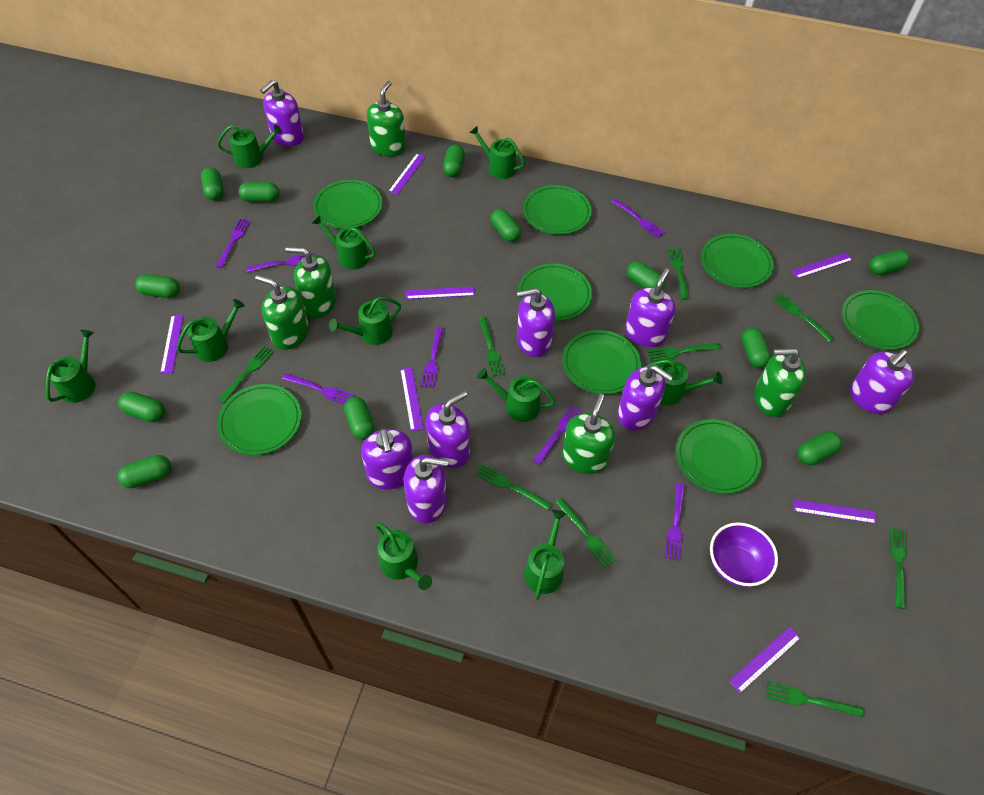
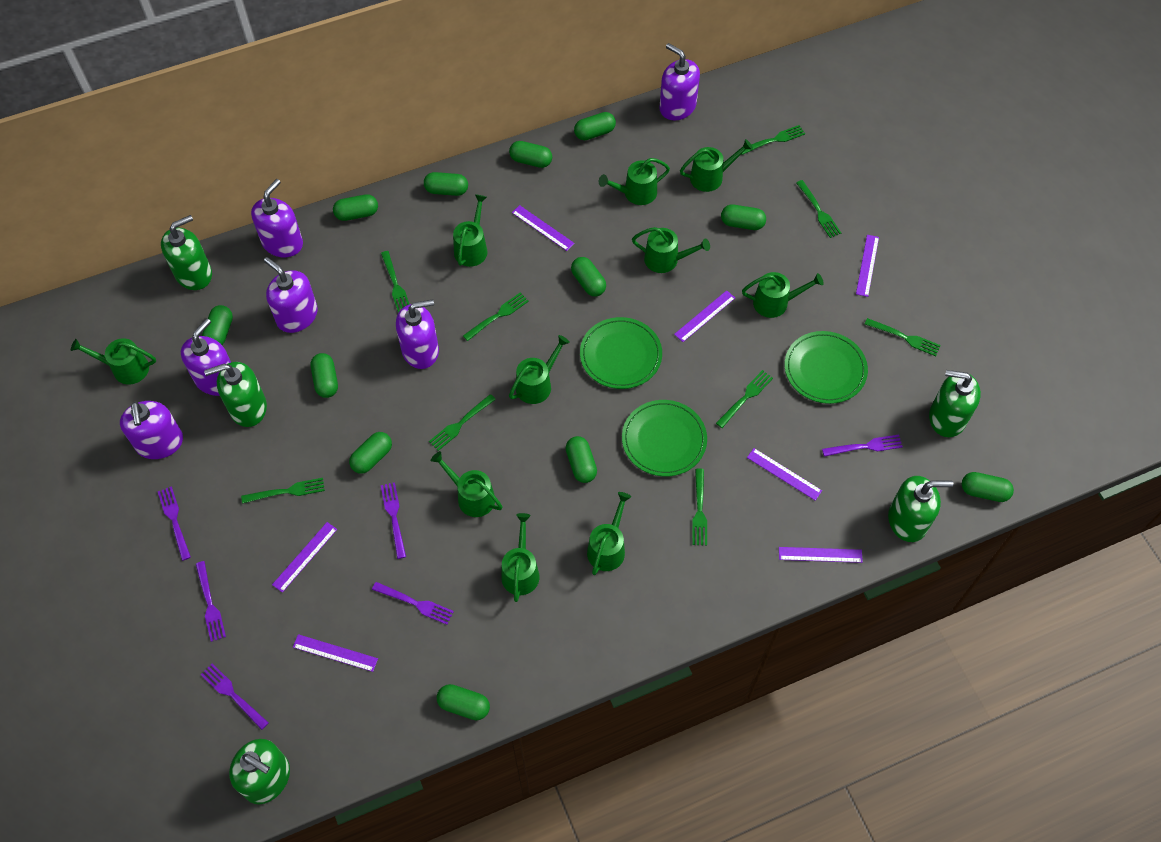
green plate: [217,384,301,455] [313,180,382,229] [518,263,592,321] [523,185,592,235] [562,330,641,394] [676,419,761,494] [701,234,774,288] [842,290,919,350] = 8 -> [580,317,662,389] [622,400,707,477] [785,331,868,404] = 3
purple bowl: [710,522,778,587] = 1 -> none = 0
purple fork: [216,219,251,268] [246,252,315,272] [282,373,355,405] [421,327,444,388] [533,405,583,465] [611,198,665,239] [665,483,685,560] = 7 -> [158,486,191,561] [196,561,226,642] [201,663,269,730] [372,582,454,625] [381,482,406,559] [822,435,903,457] = 6
purple soap dispenser: [260,80,304,146] [361,428,413,489] [404,455,448,523] [426,391,470,468] [517,288,555,357] [618,365,673,430] [625,268,676,347] [850,350,914,414] = 8 -> [120,401,183,459] [181,318,231,396] [251,179,303,257] [264,257,318,333] [396,300,439,369] [659,43,700,120] = 6

